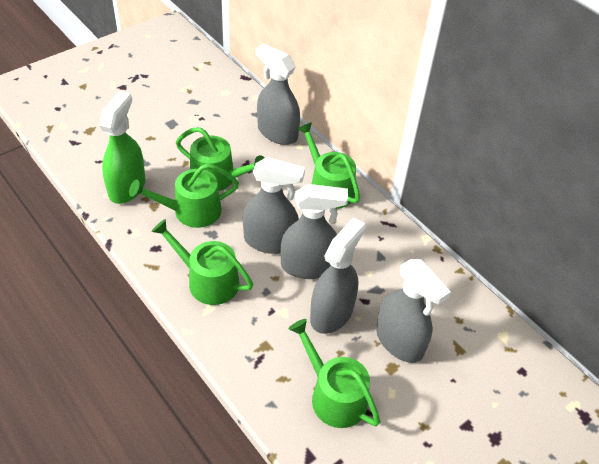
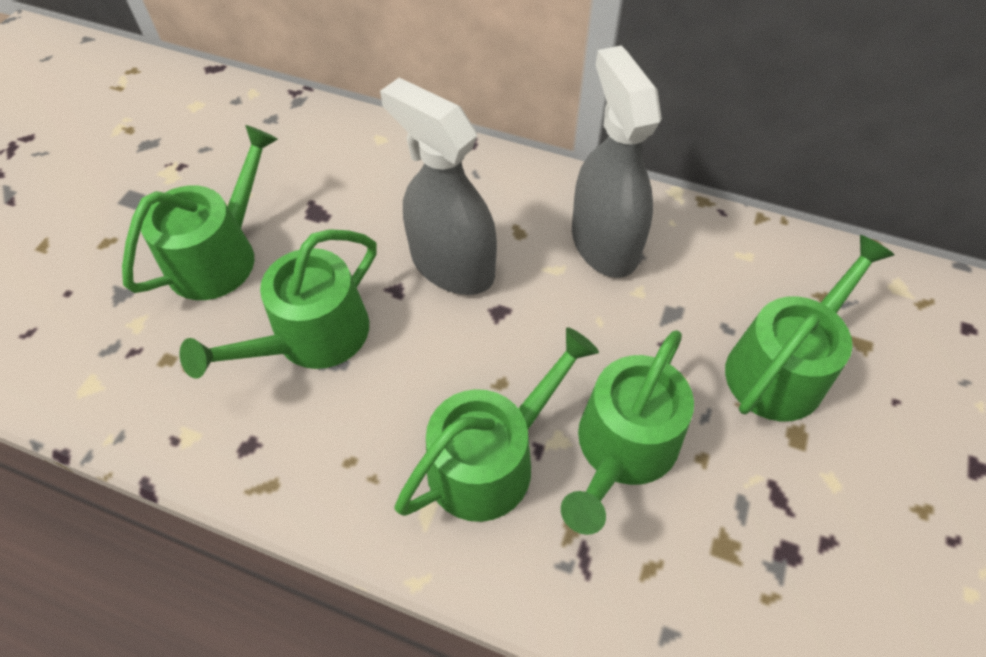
green spray bottle: [99,91,145,204] = 1 -> none = 0
grey spray bottle: [243,157,305,254] [256,43,300,145] [281,184,348,279] [310,217,366,334] [376,259,451,363] = 5 -> [380,78,497,295] [572,45,662,278] = 2

